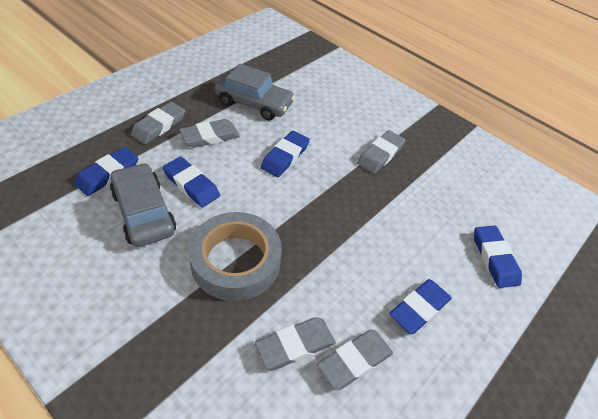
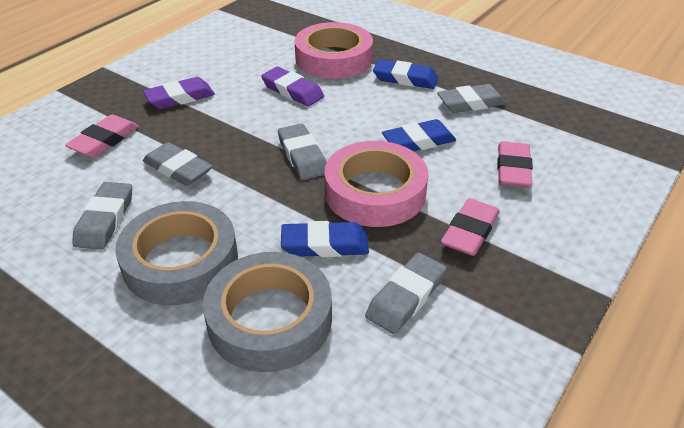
blue eraser: [74,147,139,196] [163,157,220,208] [261,131,310,177] [389,279,452,334] [474,226,522,288] = 5 -> [281,221,369,257] [373,59,438,89] [382,119,456,151] = 3
grey car: [110,163,176,247] [215,64,295,120] = 2 -> none = 0
grey tape: [188,212,282,301] = 1 -> [115,201,238,305] [203,252,332,372] = 2
pink eraser: none = 0 -> [65,115,139,158] [441,198,500,256] [497,141,533,188] = 3
pink tape: none = 0 -> [295,22,373,79] [324,141,428,227] = 2
purple eraser: none = 0 -> [143,77,215,109] [261,67,324,107] = 2

